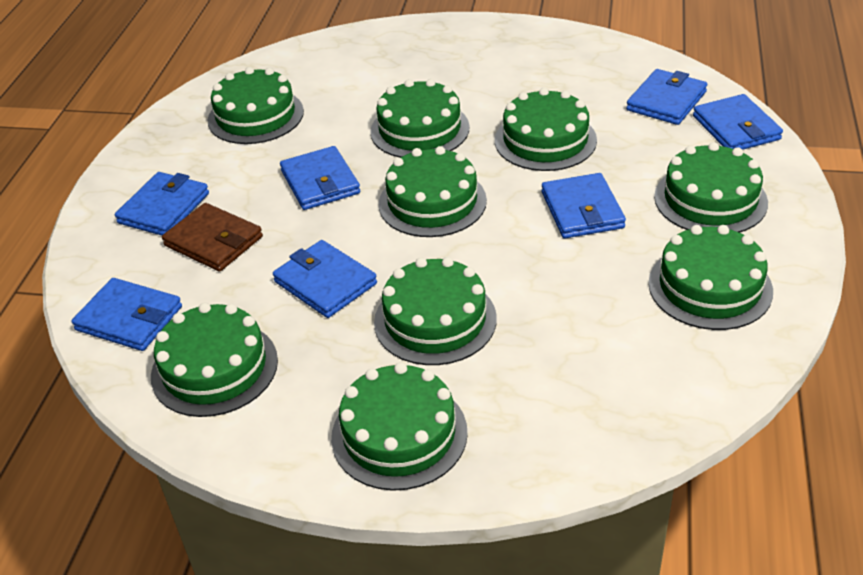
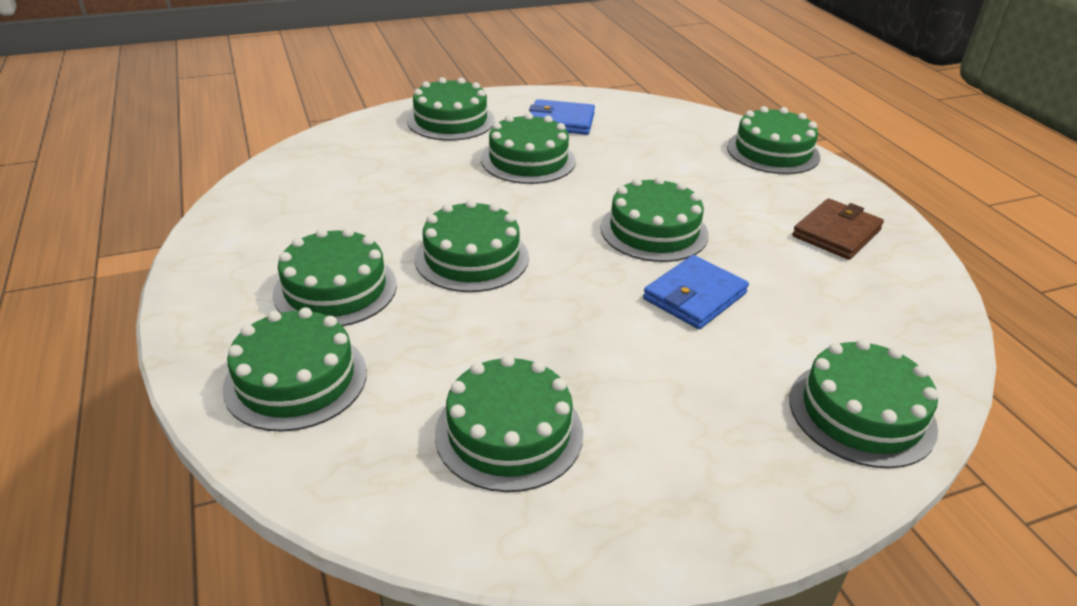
blue wallet: [72,278,182,351] [115,172,209,236] [273,240,377,318] [280,146,360,210] [542,173,626,238] [626,69,707,125] [693,94,783,150] = 7 -> [529,99,595,135] [643,255,749,329] = 2

